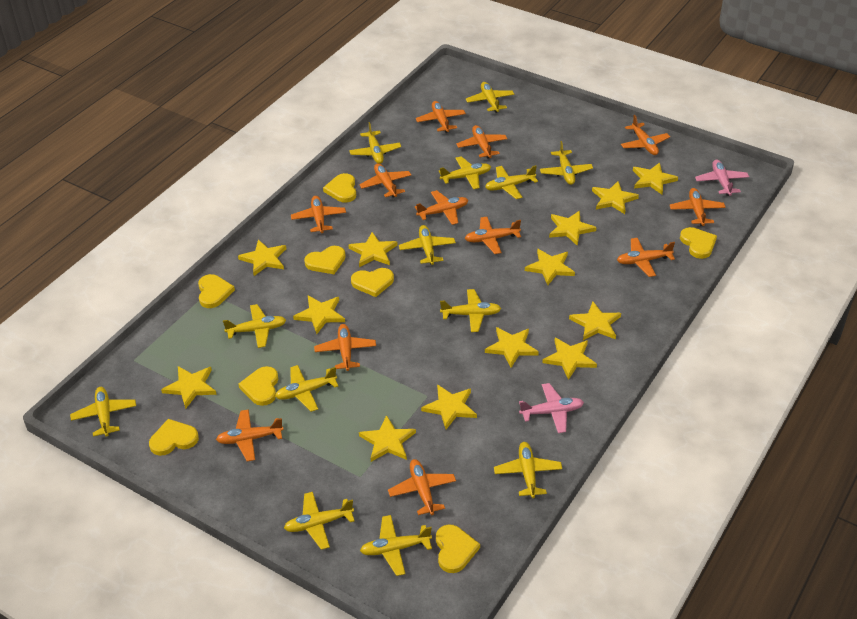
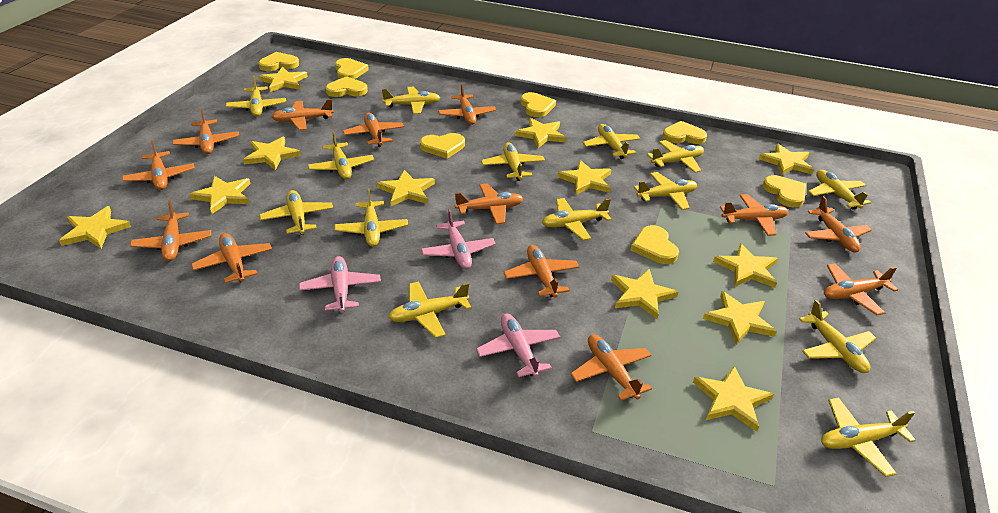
orange plane: [216,409,284,461] [291,196,346,233] [314,324,376,371] [359,163,411,198] [388,459,456,515] [415,190,468,225] [416,101,466,133] [456,125,507,159] [465,217,521,254] [617,238,675,277] [621,115,670,155] [670,188,726,226] = 12 -> [122,140,195,190] [130,200,211,261] [173,109,239,154] [191,233,272,283] [271,99,334,130] [343,113,404,147] [438,84,496,125] [455,183,524,224] [504,245,580,298] [570,334,652,401] [720,194,788,236] [805,196,872,252] [824,263,898,315] = 13
pink plane: [519,383,584,433] [695,160,749,196] = 2 -> [299,256,381,313] [421,209,496,269] [476,313,560,377] = 3
yellow plane: [70,387,136,437] [223,304,286,348] [275,365,338,412] [284,492,355,550] [349,122,401,164] [360,515,432,576] [399,225,456,265] [439,156,491,189] [440,289,501,332] [466,82,514,113] [485,165,538,199] [494,442,562,498] [540,141,593,185] = 13 -> [226,76,286,117] [259,190,333,235] [308,131,374,179] [334,188,408,247] [382,87,440,114] [388,282,471,338] [481,142,545,181] [542,198,612,240] [583,124,641,159] [634,172,697,210] [647,140,704,173] [799,300,876,373] [808,170,871,210] [821,398,916,477] = 14
yellow star: [161,366,217,409] [238,240,286,276] [293,296,345,334] [348,232,397,267] [359,415,416,462] [421,384,477,429] [485,327,539,368] [525,249,575,285] [542,338,597,380] [549,211,596,246] [569,302,621,340] [592,181,639,214] [633,162,678,195] = 13 -> [59,206,131,249] [189,176,250,214] [243,137,301,170] [259,67,308,92] [377,170,435,206] [515,118,567,148] [557,160,612,195] [611,269,678,319] [693,366,774,432] [703,291,777,345] [713,243,778,288] [759,144,814,176] = 12

